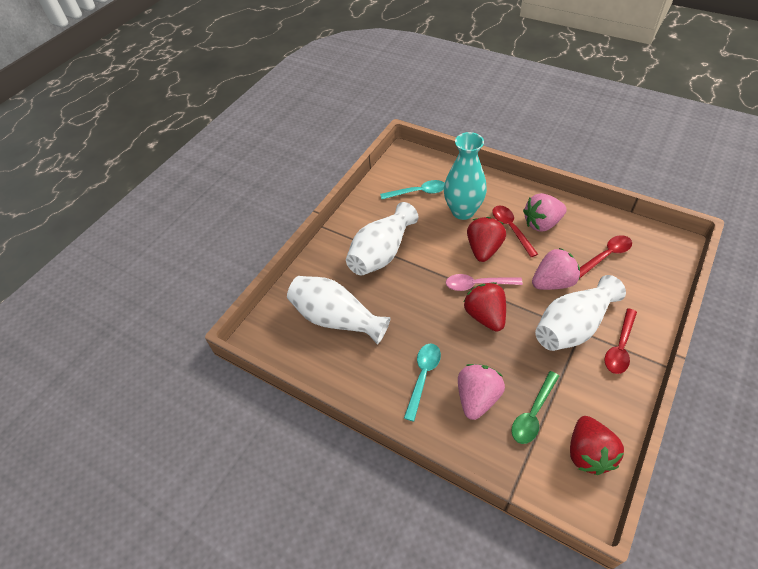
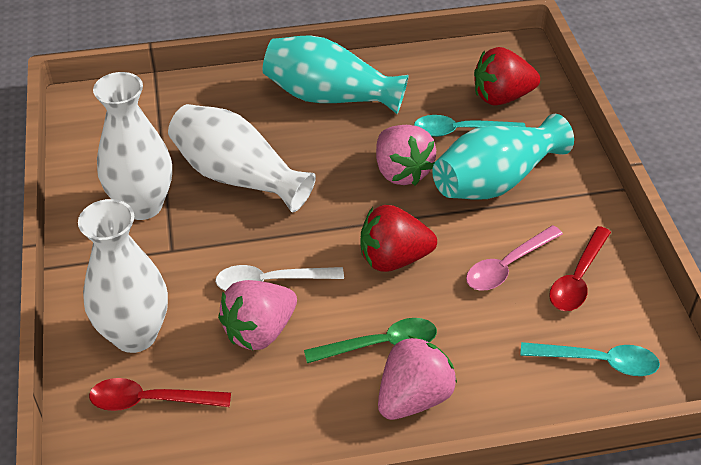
red spoon: [492,205,538,257] [580,235,632,278] [605,308,637,374] = 3 -> [89,378,231,411] [549,226,611,311] = 2
red strawberry: [464,282,506,332] [467,217,506,262] [570,416,624,475] = 3 -> [361,205,437,272] [474,47,540,106] = 2
turquoise vase: [444,132,487,220] = 1 -> [263,35,409,114] [432,114,574,199] = 2
white spoon: none = 0 -> [215,265,344,291] = 1

